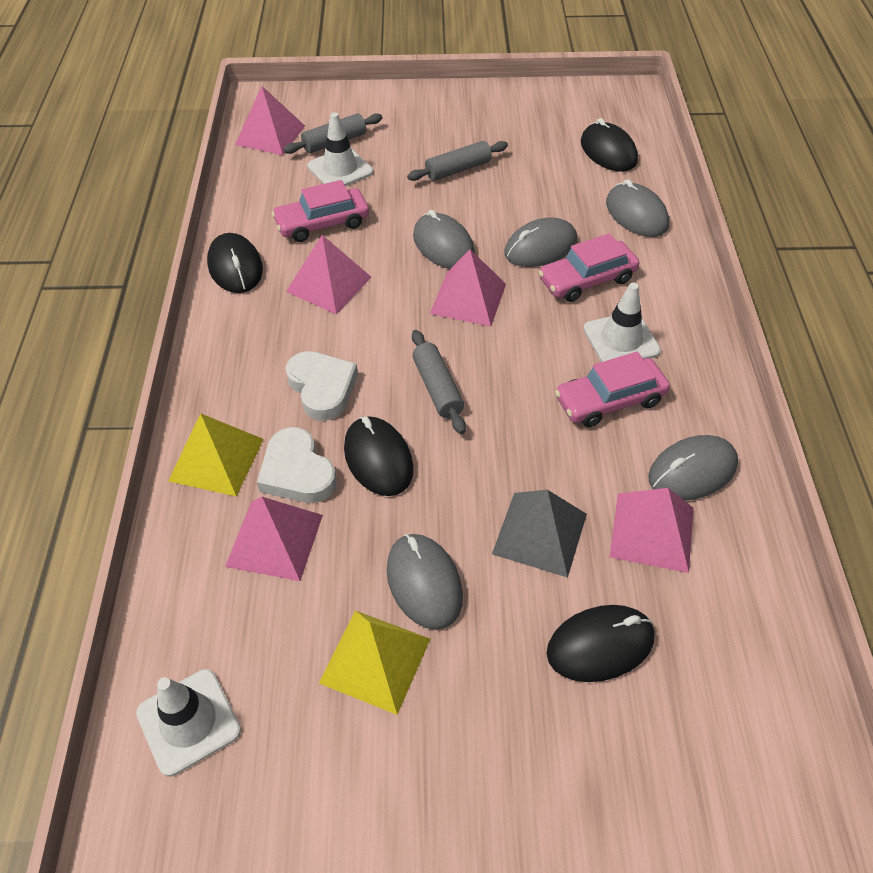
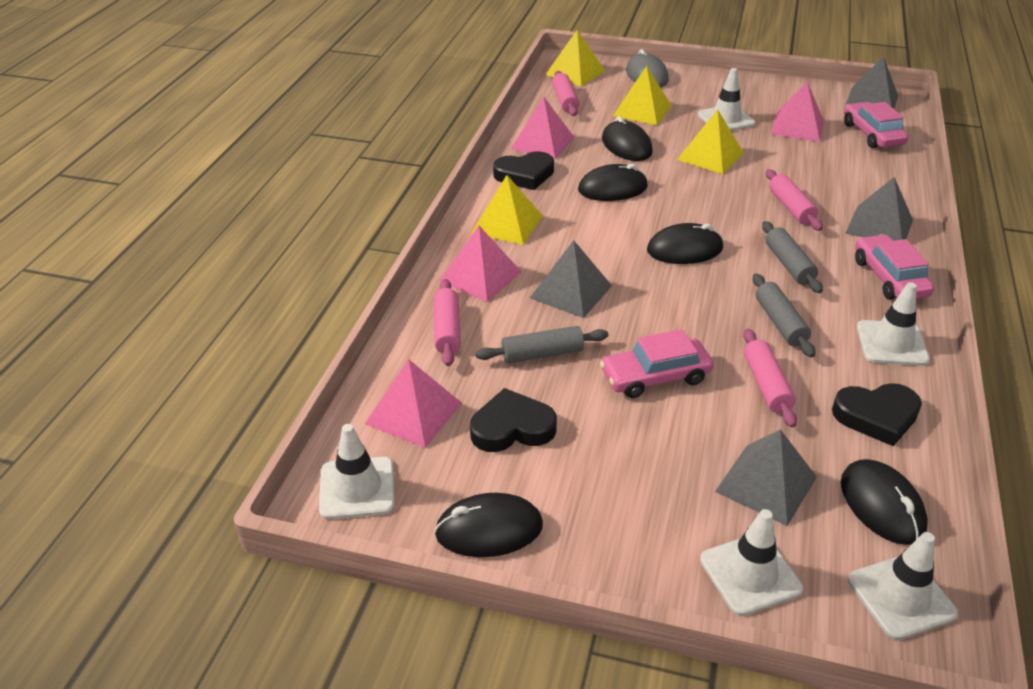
black heart: none = 0 -> [470,388,557,452] [493,151,554,190] [832,383,922,446] = 3
black mouse: [207,233,263,293] [344,416,413,496] [546,605,655,682] [581,118,638,172] = 4 -> [434,493,543,557] [578,164,648,201] [602,116,653,161] [647,223,723,264] [841,459,928,545] = 5
grey mouse: [387,534,463,630] [413,210,475,269] [505,217,577,267] [606,179,669,237] [648,435,738,500] = 5 -> [626,49,669,88] = 1
grey pyramid: [492,490,587,578] = 1 -> [530,240,612,318] [715,429,817,526] [845,56,898,109] [846,177,913,241] = 4
pink pyramid: [225,497,323,581] [235,86,305,155] [286,235,371,314] [430,249,506,327] [610,488,693,573] = 5 -> [365,359,462,448] [439,226,521,302] [511,97,575,160] [771,82,824,142] = 4
pink rolling pin: none = 0 -> [434,279,461,366] [552,71,580,116] [743,329,797,428] [766,169,823,231] = 4
white heart: [257,427,337,503] [285,351,358,421] = 2 -> none = 0
white traffic cone: [136,669,241,777] [307,112,373,186] [583,283,661,362] = 3 -> [319,424,395,519] [698,68,755,131] [700,509,803,616] [848,532,958,640] [857,282,930,366] = 5
yellow pyramid: [168,413,264,497] [319,610,430,715] = 2 -> [471,175,543,245] [545,30,605,86] [613,66,672,125] [677,109,744,174] = 4

